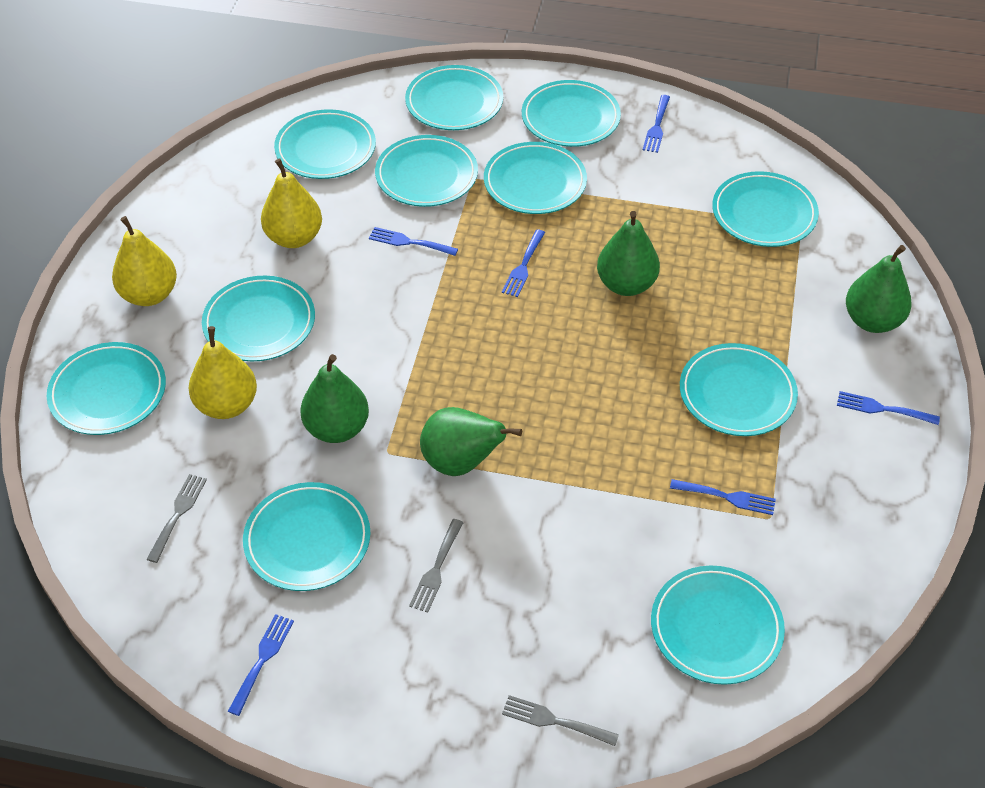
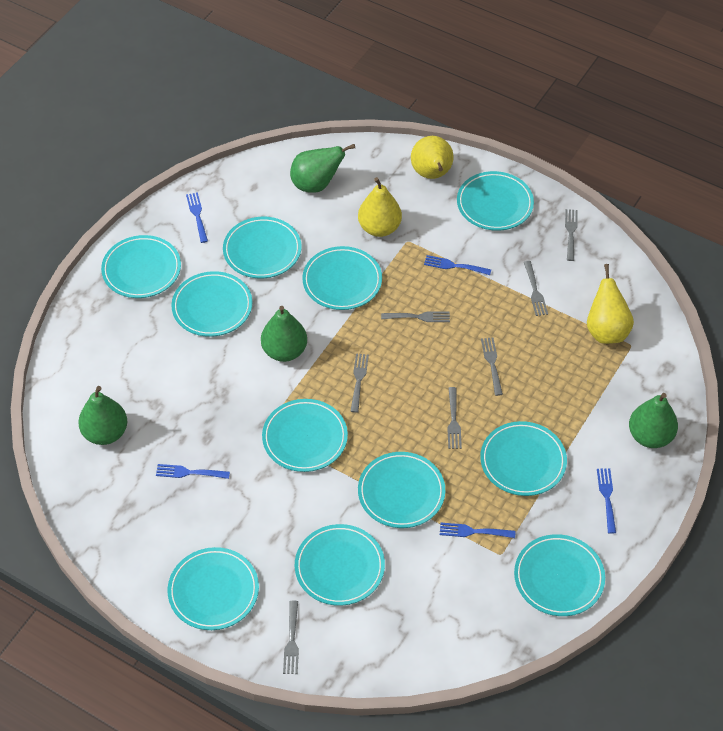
blue fork: [228,614,294,716] [369,227,458,256] [502,230,545,297] [643,95,670,153] [670,479,776,515] [837,391,940,425] = 6 -> [156,464,230,479] [186,192,208,243] [424,255,491,275] [440,523,515,538] [597,468,616,534] = 5
grey fork: [146,474,207,563] [409,519,464,613] [502,695,619,746] = 3 -> [283,600,299,674] [350,353,369,413] [381,311,450,322] [447,387,462,449] [481,337,503,396] [524,261,548,316] [565,209,578,261] = 7

